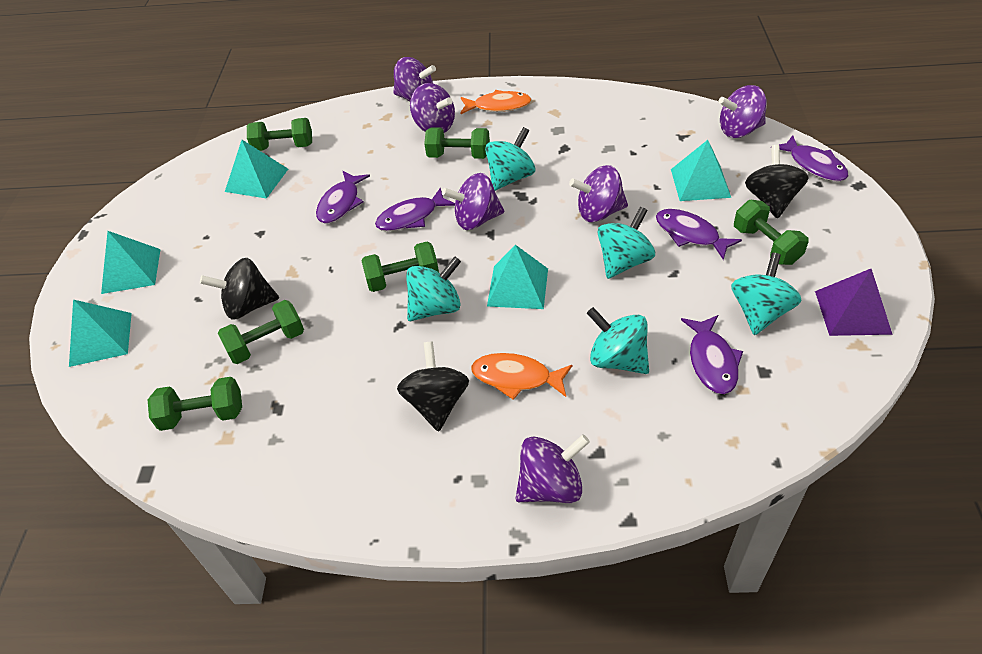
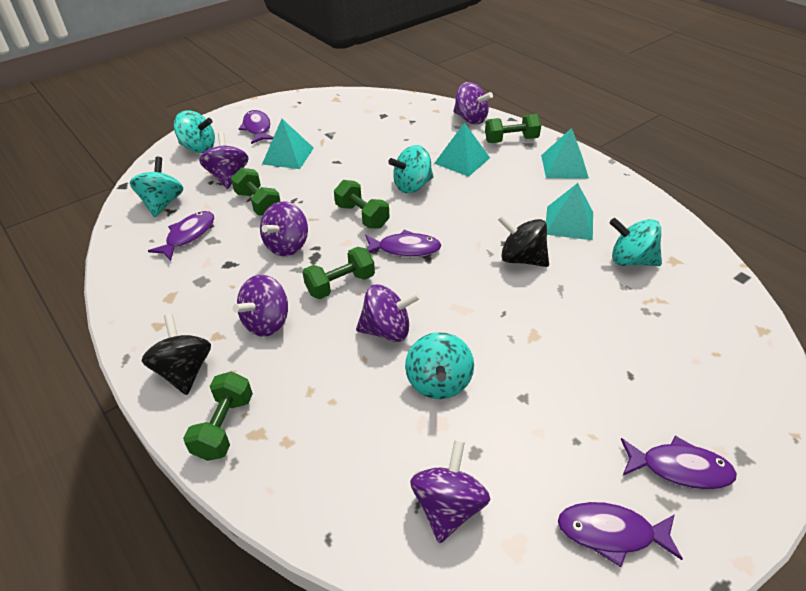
black spinning top: [200,258,279,320] [397,341,469,432] [745,145,809,219] = 3 -> [141,314,211,395] [498,215,549,267] = 2
green dumbbell: [148,377,242,431] [218,300,304,364] [247,118,312,151] [361,242,439,292] [424,127,490,159] [734,200,809,265] = 6 -> [183,371,253,461] [231,168,281,216] [302,247,375,299] [334,180,390,229] [485,114,541,143] = 5
orange fish: [461,90,532,114] [471,353,572,400] = 2 -> none = 0
purple pyramid: [815,268,893,336] = 1 -> none = 0
turquoise pyramid: [69,300,132,367] [101,231,161,294] [225,140,288,199] [487,245,548,309] [671,140,731,201] = 5 -> [262,119,314,169] [434,123,490,177] [541,128,589,179] [546,183,593,240] = 4

